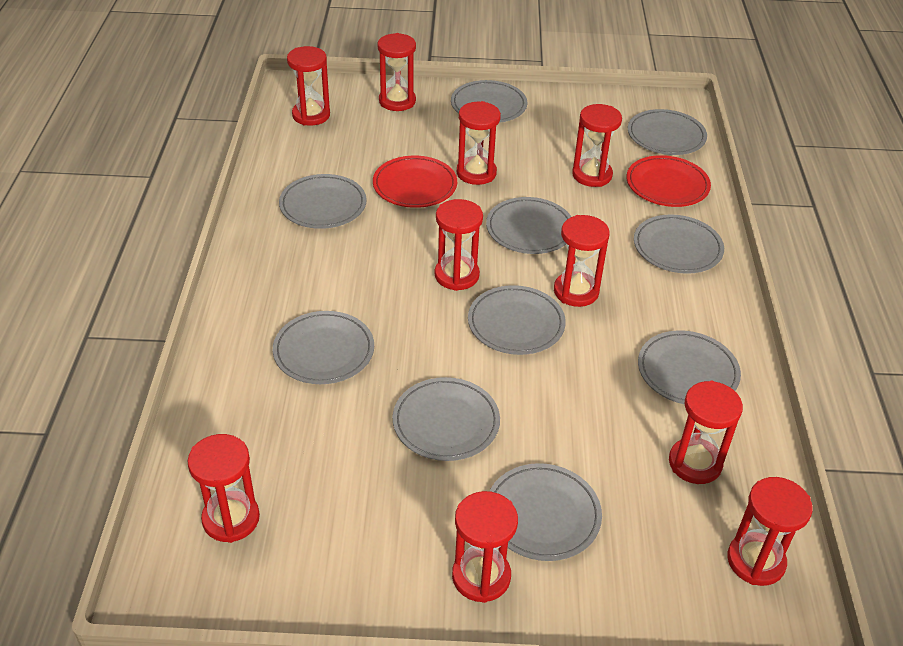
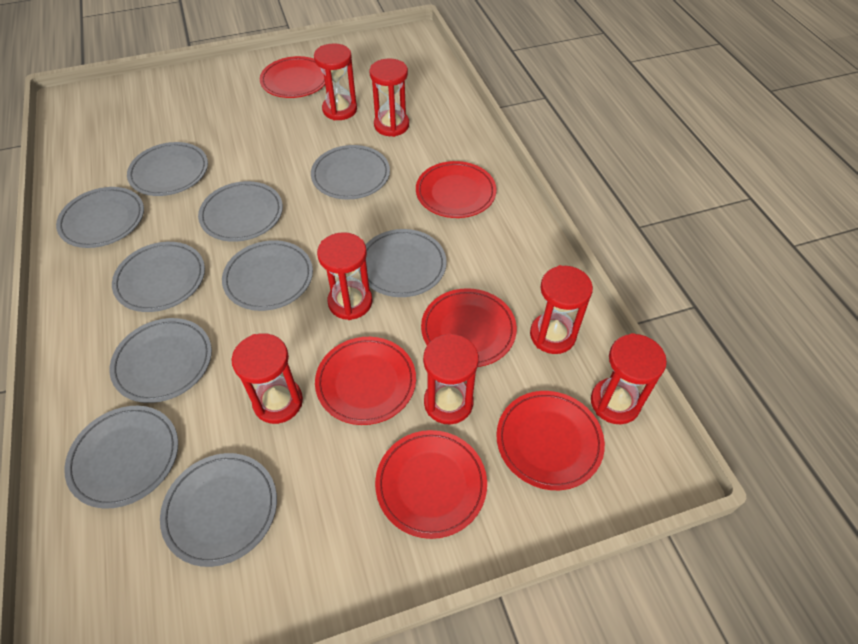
red hourglass: [187,434,260,543] [287,46,330,126] [377,33,416,111] [435,199,483,291] [452,491,518,603] [457,101,501,185] [554,215,610,307] [572,104,622,187] [669,381,743,484] [727,477,813,586] = 10 -> [231,333,303,424] [314,43,357,120] [317,232,372,320] [370,59,409,137] [423,333,479,425] [530,265,593,354] [591,333,667,424] = 7
red plate: [373,156,457,208] [626,155,711,207] = 2 -> [260,56,325,98] [315,337,416,425] [375,430,487,539] [416,161,497,218] [421,288,517,367] [496,391,605,490] = 6

